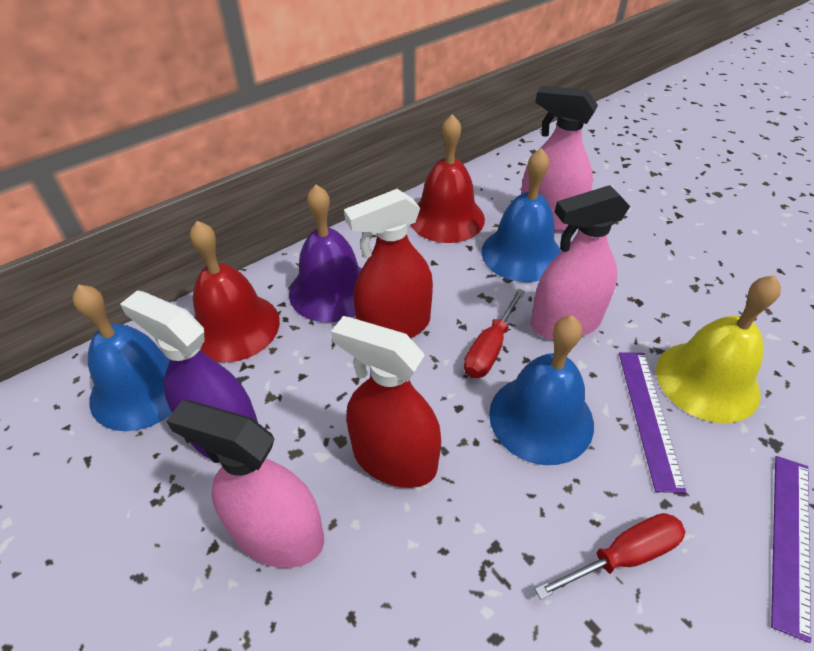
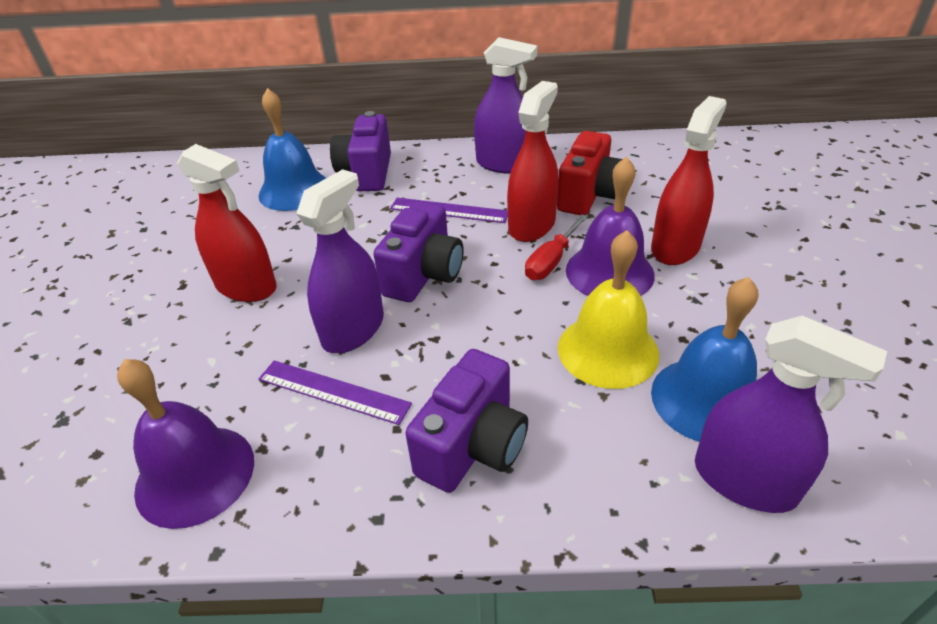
blue bell: [73,285,172,431] [481,148,561,282] [489,315,594,465] = 3 -> [258,88,326,211] [651,277,759,442] = 2
pink spray bottle: [166,400,324,568] [521,86,598,231] [531,185,630,340] = 3 -> none = 0
purple bell: [289,184,362,322] = 1 -> [117,359,254,529] [566,156,655,296] = 2
purple camera: none = 0 -> [330,111,391,191] [374,201,463,302] [405,349,528,493] = 3
purple spray bottle: [120,290,258,459] = 1 -> [296,169,384,353] [474,37,538,174] [695,316,887,513] = 3
red bell: [190,221,280,362] [410,114,485,243] = 2 -> none = 0
red camera: none = 0 -> [557,131,622,215] = 1
red screwdriver: [464,289,525,378] [535,513,685,600] = 2 -> [525,214,588,280] = 1
red spray bottle: [331,316,441,488] [344,189,433,338] = 2 -> [178,144,277,302] [507,81,559,242] [651,96,727,265] = 3

